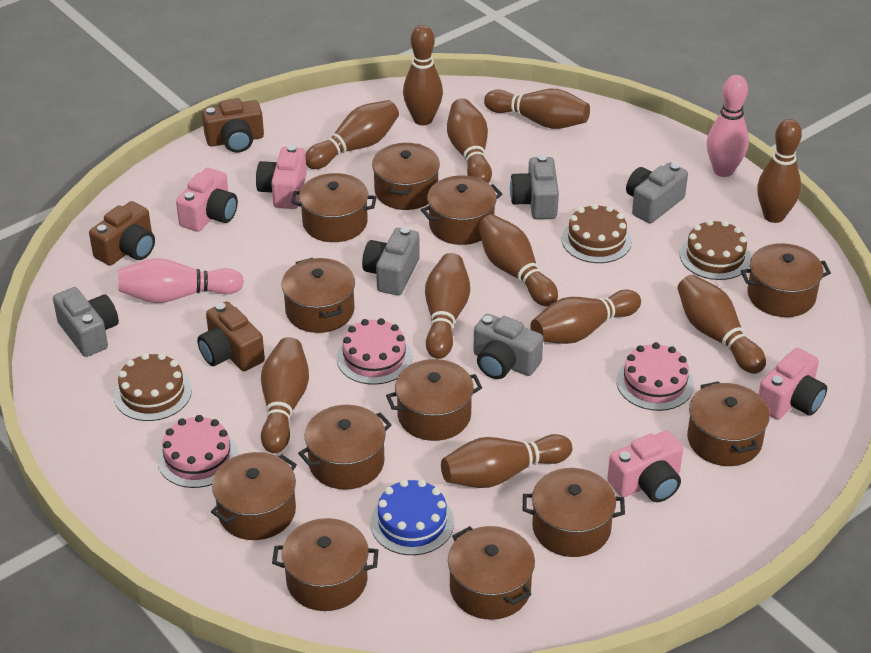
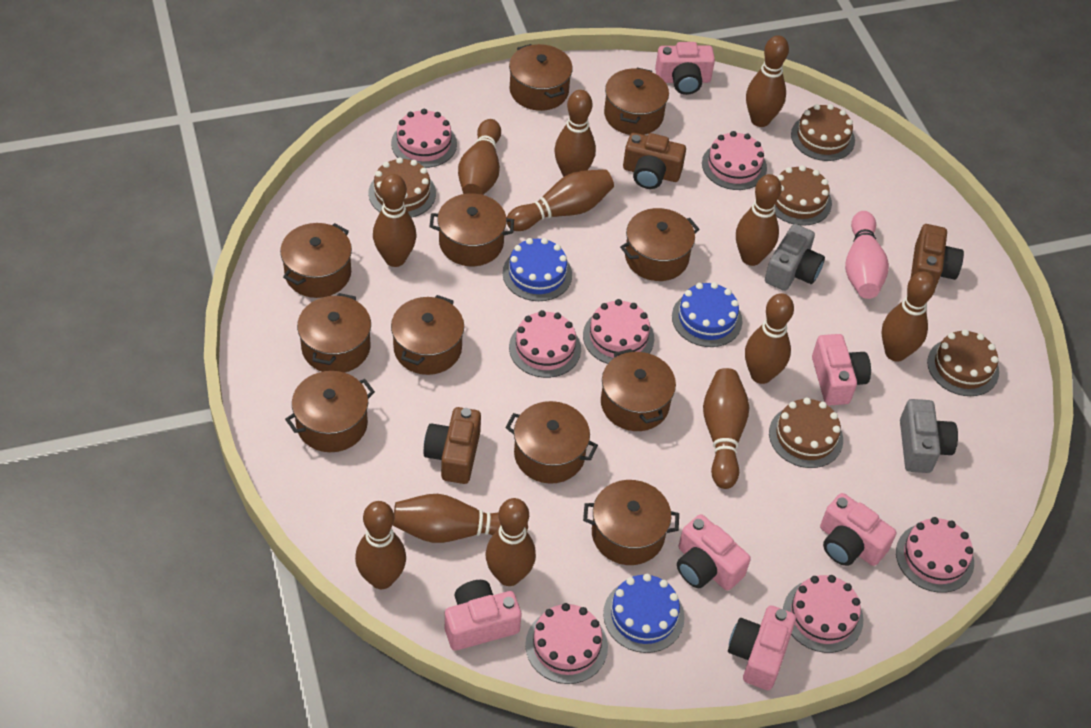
blue cake: [371,479,454,555] = 1 -> [503,238,572,301] [603,574,684,653] [672,282,743,347] = 3
brown bowling pin: [261,337,309,453] [305,100,399,169] [403,25,443,125] [425,253,470,359] [441,434,572,488] [447,99,492,183] [478,214,558,307] [484,89,590,129] [530,289,641,344] [677,275,766,374] [757,119,802,223] = 11 -> [355,501,406,589] [373,174,416,267] [393,494,528,543] [458,119,501,195] [486,498,536,586] [507,169,614,231] [554,90,596,177] [703,368,749,489] [736,174,782,266] [745,293,794,384] [746,35,789,127] [882,271,936,362] = 12
brown cake: [114,353,192,421] [562,203,632,263] [680,220,751,280] = 3 -> [368,157,436,218] [769,398,843,468] [775,165,832,226] [791,104,855,161] [927,329,999,396] = 5
brown pot: [211,452,297,540] [272,518,379,611] [281,258,355,333] [291,173,377,242] [298,405,392,490] [372,143,440,210] [386,359,482,441] [421,175,502,245] [448,526,535,620] [523,468,625,557] [687,381,770,466] [741,243,831,317] = 12 -> [280,223,352,298] [285,371,375,452] [297,293,371,373] [391,295,464,375] [429,193,514,266] [505,401,598,484] [509,44,573,111] [583,480,679,565] [601,349,676,431] [604,68,669,135] [620,208,700,281] = 11
grey camera: [53,287,119,357] [362,227,420,295] [473,314,543,379] [510,155,559,219] [626,163,688,223] = 5 -> [765,224,825,291] [900,399,958,473] = 2
pink bowling pin: [118,258,244,303] [707,75,749,177] = 2 -> [845,211,889,299] = 1
pink cake: [157,415,238,488] [337,318,412,385] [616,342,694,411] = 3 -> [391,109,457,168] [509,310,581,378] [525,603,608,684] [583,299,654,364] [702,131,767,190] [783,575,863,653] [896,517,974,593] = 7
pink camera: [176,168,238,232] [256,145,307,209] [607,430,683,502] [758,348,827,420] = 4 -> [445,580,521,651] [655,42,715,95] [677,514,751,591] [728,606,796,690] [812,334,871,406] [820,493,896,566] = 6

